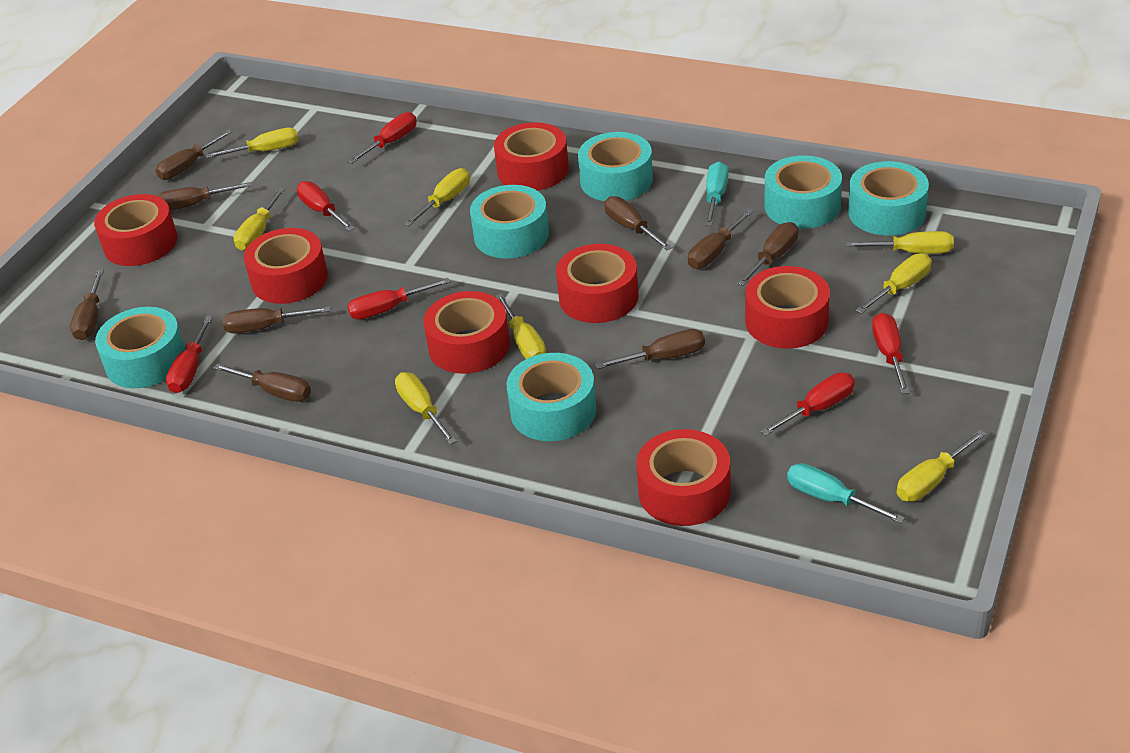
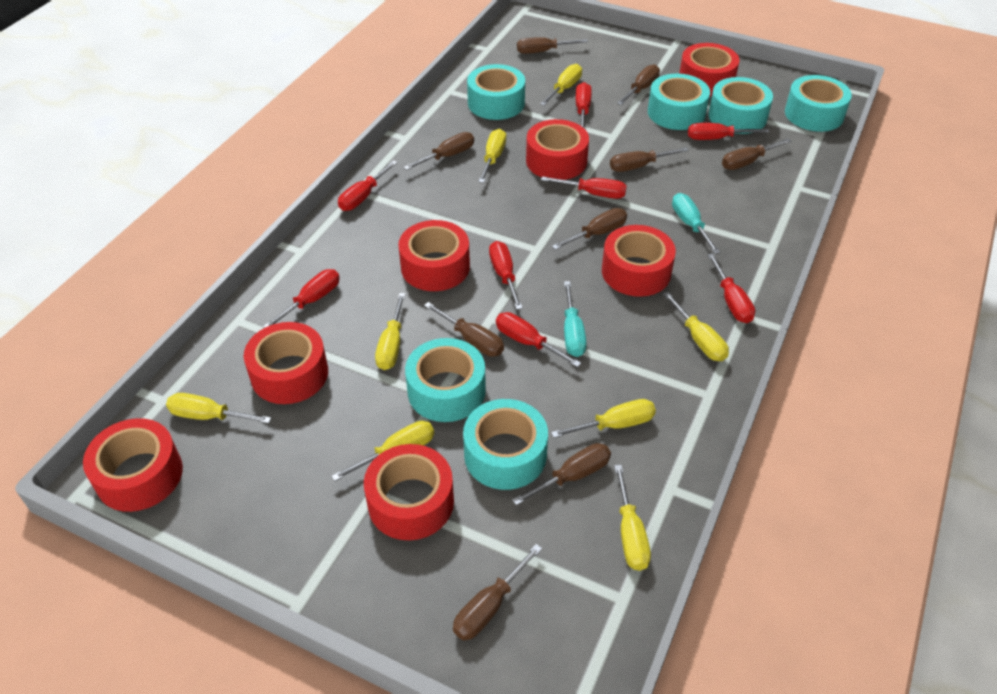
red screwdriver: [166,316,213,393] [297,181,354,231] [347,278,451,320] [348,112,417,164] [760,373,855,436] [872,313,910,394] = 6 -> [263,269,340,328] [338,160,398,211] [489,241,523,310] [496,312,581,367] [541,176,627,199] [576,82,592,129] [688,123,769,140] [707,253,755,323] = 8

